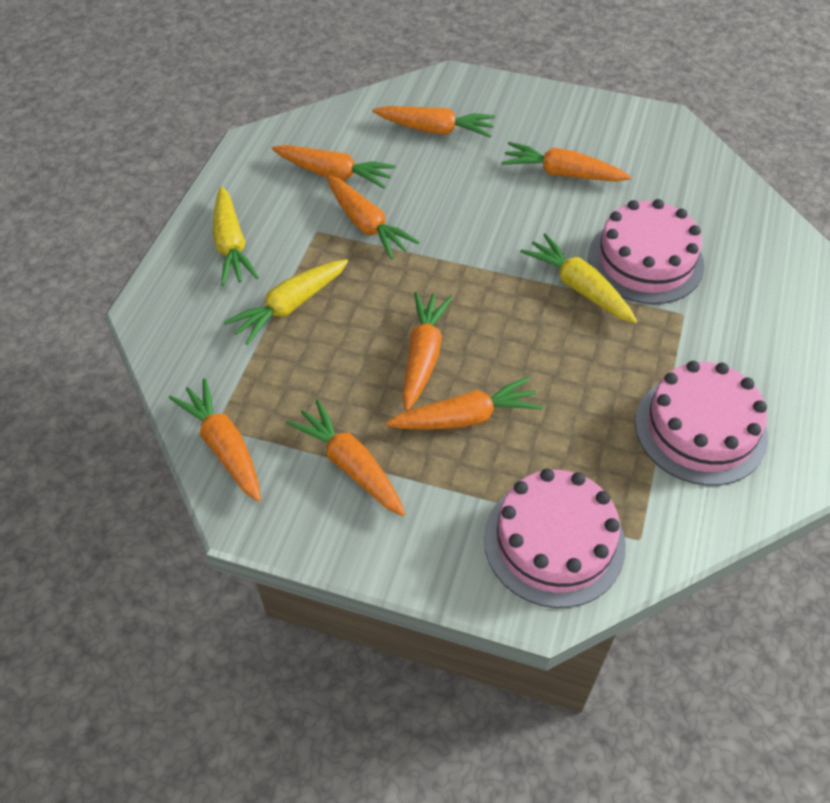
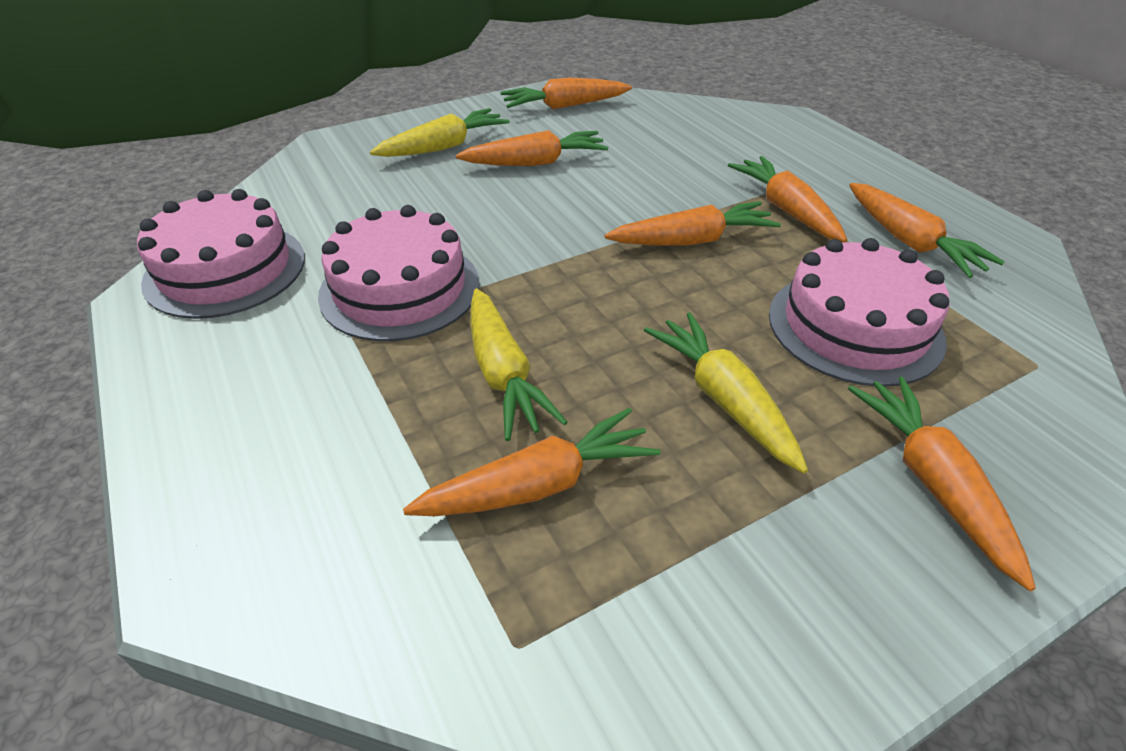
orange carrot: [169,379,261,502] [272,145,396,189] [286,399,405,516] [327,175,420,259] [372,106,496,138] [386,376,543,430] [403,291,453,411] [501,142,631,182] = 8 -> [403,408,661,516] [456,130,608,166] [501,78,632,109] [604,201,781,245] [728,156,847,243] [848,377,1036,591] [849,183,1005,278] = 7

